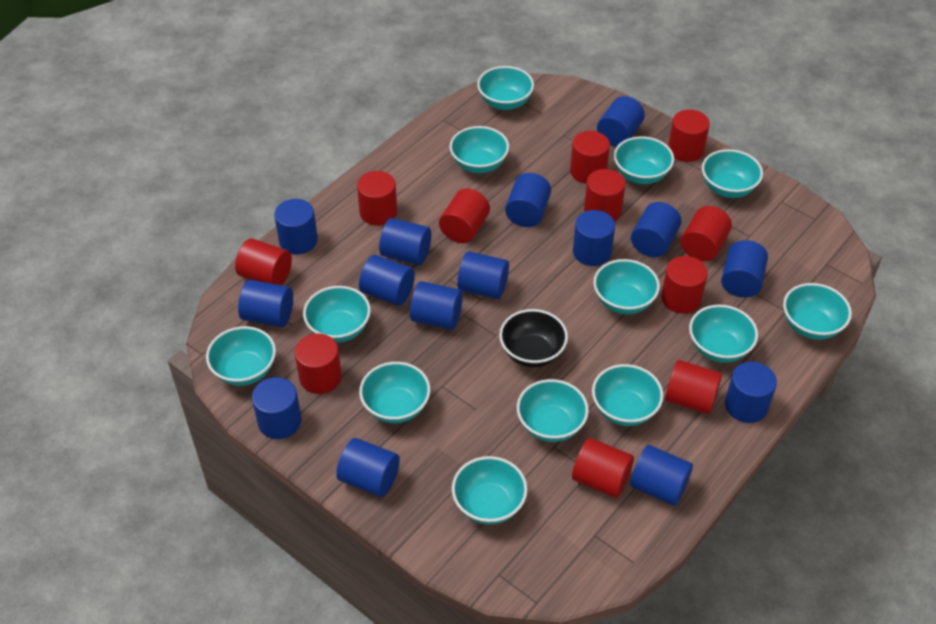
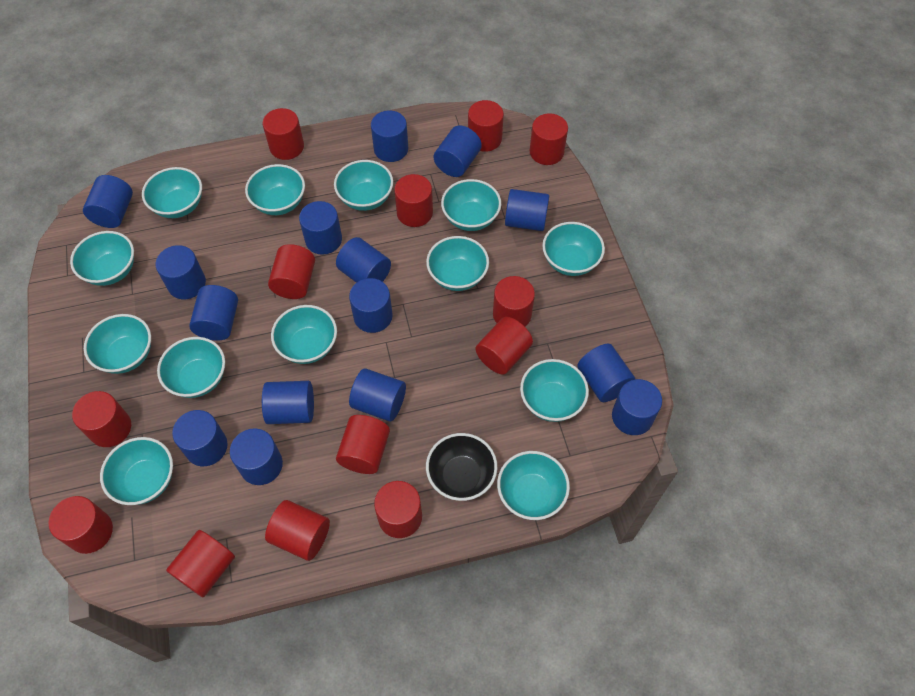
red cylinder: [235,238,292,285] [295,333,342,394] [357,171,397,226] [439,188,490,243] [570,131,610,184] [572,438,634,498] [584,169,626,221] [661,256,708,314] [665,360,722,414] [668,109,710,162] [681,206,732,261] = 11 -> [48,496,113,554] [72,391,131,447] [166,530,235,598] [263,108,304,160] [265,500,330,561] [268,244,315,299] [336,415,390,474] [374,481,422,538] [394,174,433,227] [468,100,504,152] [476,317,533,374] [493,276,535,327] [530,113,568,165] = 13

